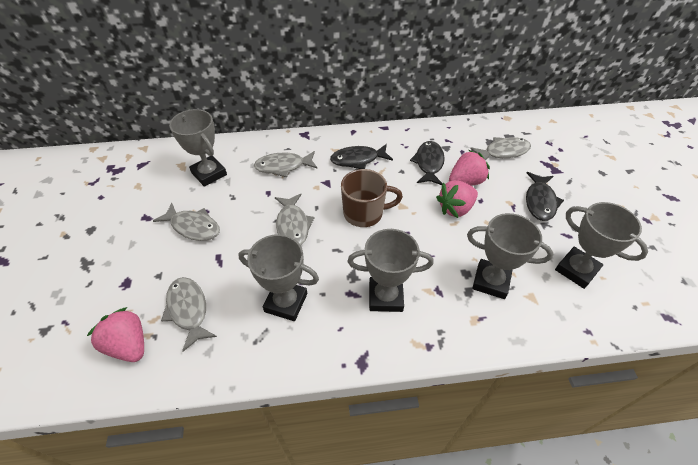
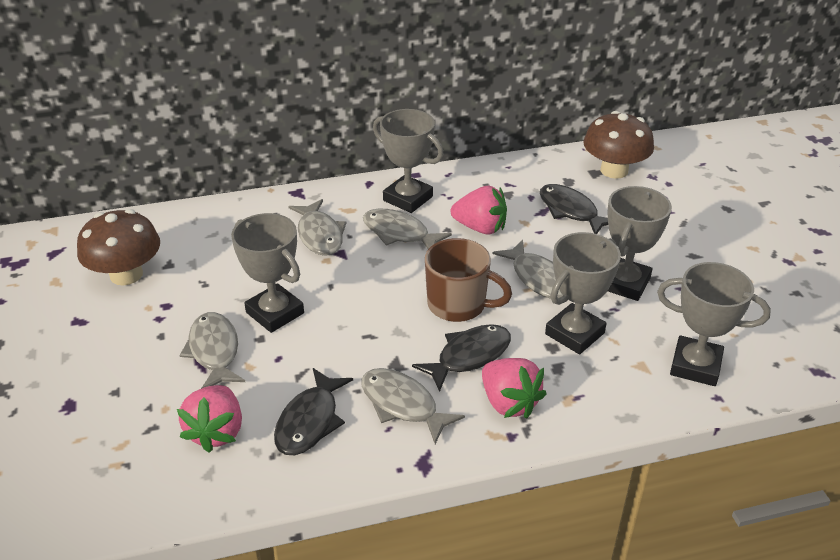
brown mushroom: none = 0 -> [77,209,160,285] [583,111,654,179] = 2

